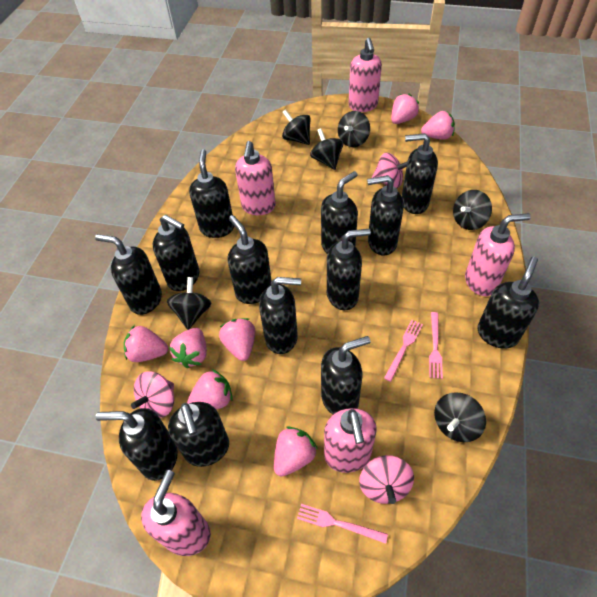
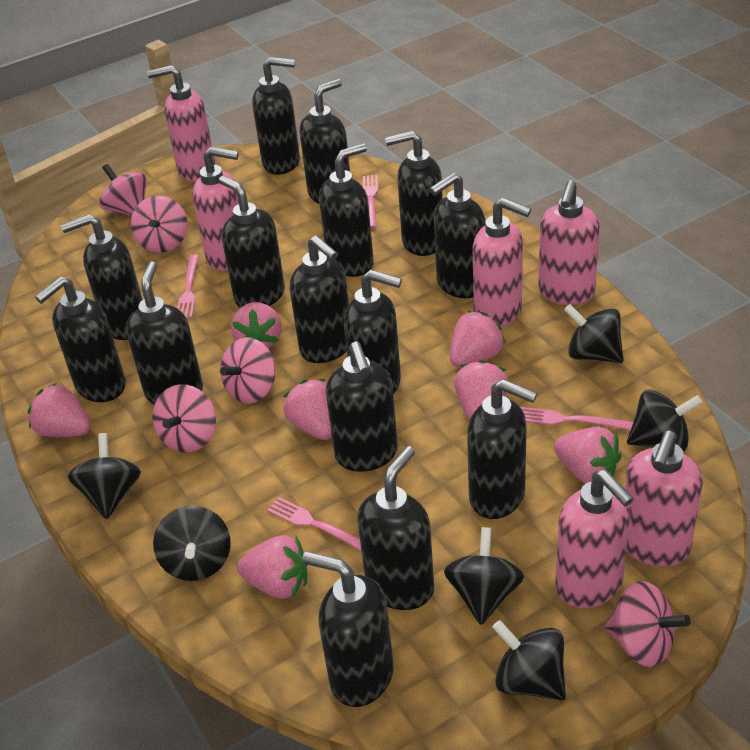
black soap dispenser: [95,234,162,315] [96,408,178,481] [153,215,199,291] [168,402,229,467] [189,149,234,238] [227,215,272,304] [259,277,301,354] [321,171,358,254] [321,336,371,414] [327,229,371,310] [367,175,404,256] [402,133,438,214] [477,256,539,349] = 13 -> [35,276,126,402] [61,214,143,340] [126,261,203,405] [219,176,285,308] [252,57,300,175] [290,235,349,363] [299,79,350,203] [302,552,394,707] [319,143,374,277] [326,342,398,472] [344,270,402,394] [357,446,434,610] [385,131,443,256] [430,173,485,298] [467,379,537,519] = 15
pink fork: [297,504,388,544] [384,320,423,382] [429,312,443,379] = 3 -> [177,254,199,318] [267,497,361,551] [363,175,378,228] [520,407,633,430] = 4
pink soap dispenser: [141,470,211,556] [235,141,276,215] [324,408,377,473] [349,38,382,112] [465,213,531,296] = 5 -> [147,65,215,181] [193,147,239,271] [472,198,531,327] [538,180,600,305] [555,470,634,608] [625,431,703,567] = 6
pink spinning top: [131,371,174,418] [359,455,414,504] [372,152,407,188] = 3 -> [99,164,147,216] [131,195,187,253] [153,384,216,453] [220,337,275,404] [604,581,691,667] = 5

